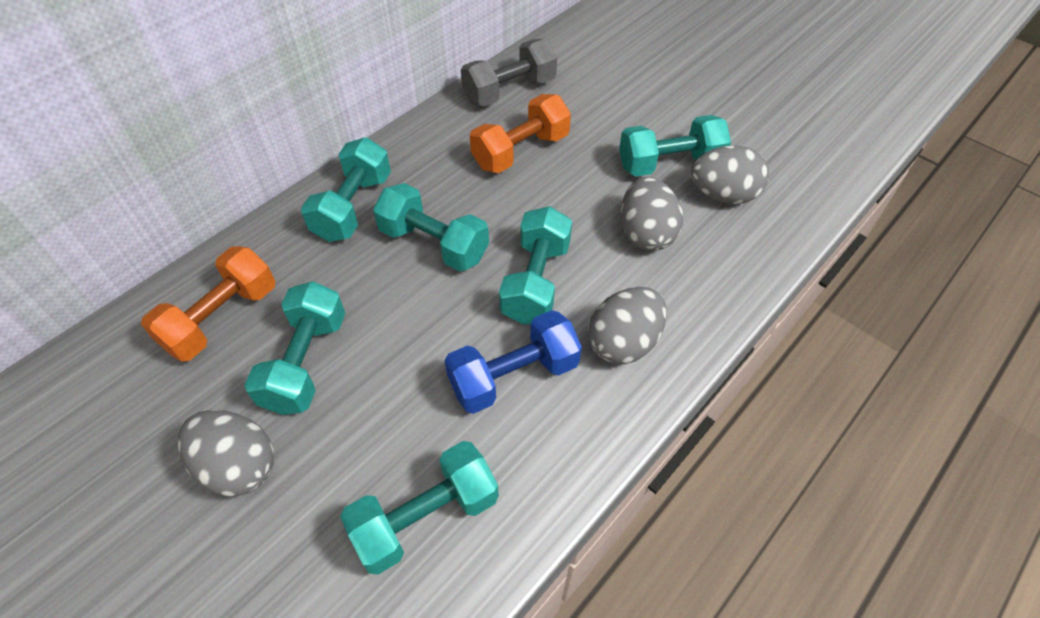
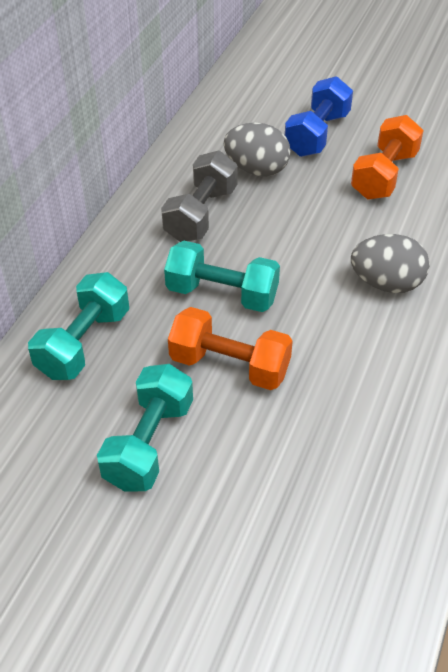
grey egg: [178,410,274,497] [588,287,667,364] [621,177,683,251] [691,146,769,204] = 4 -> [224,123,291,176] [351,234,430,293] = 2
turquoise dumbbell: [245,281,346,415] [301,137,391,242] [340,441,499,575] [373,183,489,271] [499,206,572,325] [619,115,731,177] = 6 -> [28,272,129,380] [97,364,193,491] [164,241,280,312] = 3

